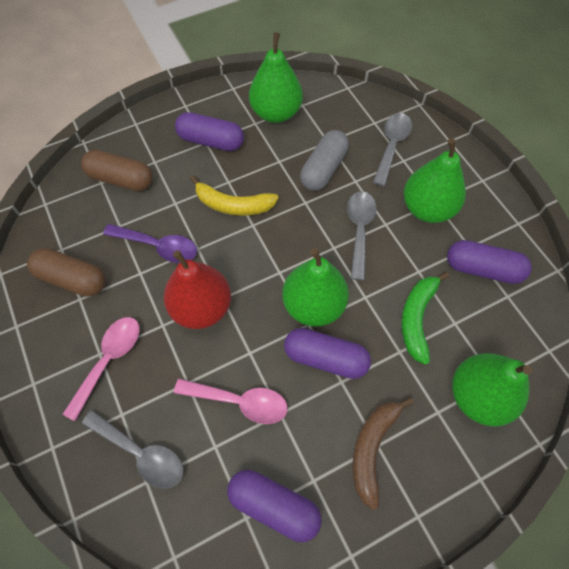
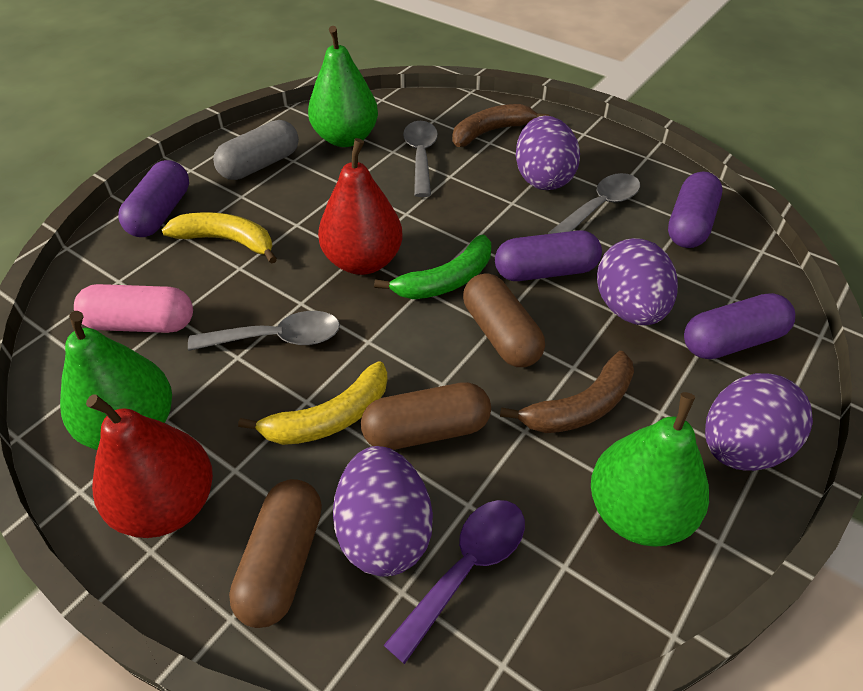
brown banana: [352,397,414,510] = 1 -> [452,104,549,147] [500,351,634,433] = 2
brown capsule: [27,248,106,297] [81,150,153,191] = 2 -> [229,479,322,628] [361,382,491,450] [463,273,545,367] = 3
green pear: [249,32,303,123] [282,248,349,327] [404,138,466,223] [452,353,533,427] = 4 -> [60,311,172,450] [308,26,378,147] [591,392,709,547] = 3
pink capsule: none = 0 -> [74,284,193,333] = 1
pink spoon: [63,317,140,421] [174,379,287,424] = 2 -> none = 0
purple egg: none = 0 -> [333,446,433,577] [516,116,580,190] [597,238,678,325] [705,373,813,471] = 4
red pear: [164,250,231,329] = 1 -> [86,394,213,538] [318,138,403,275] = 2
yellow banana: [190,175,279,216] = 1 -> [162,212,277,264] [238,362,388,445] = 2

